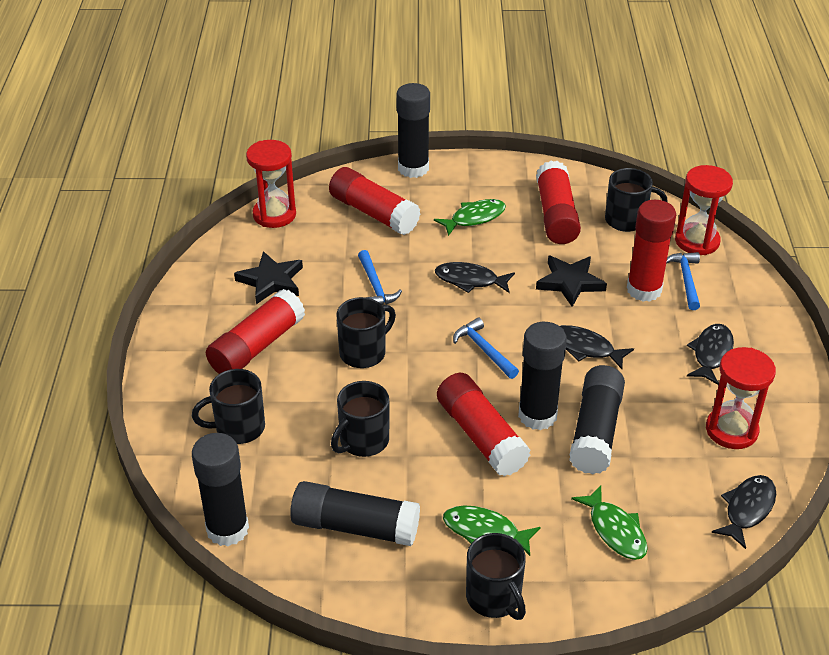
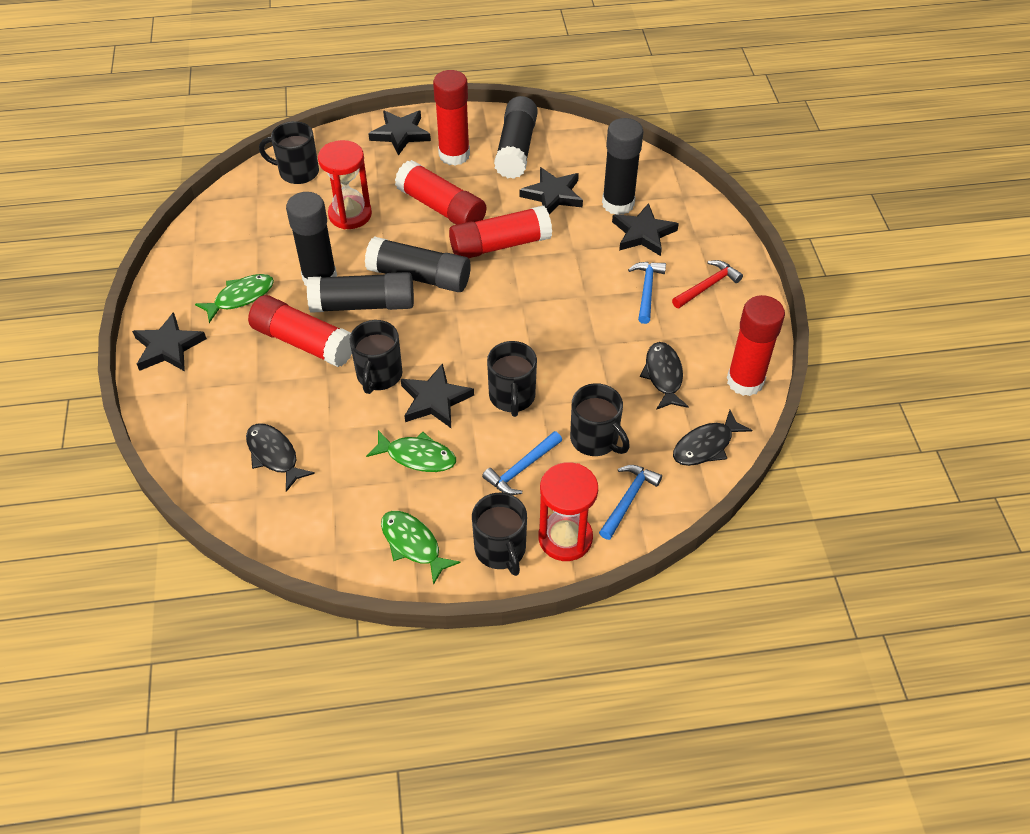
black fish: [435,262,515,293] [560,325,634,369] [687,324,734,385] [712,475,776,549] = 4 -> [246,423,315,492] [640,342,689,410] [673,410,752,466] = 3
black star: [234,251,303,304] [536,255,607,307] = 2 -> [132,312,207,371] [368,110,431,156] [400,363,474,428] [519,167,583,214] [612,203,679,256] = 5
red hammer: none = 0 -> [672,260,743,308] = 1
red hourglass: [246,140,296,228] [675,165,733,255] [706,347,776,449] = 3 -> [318,140,372,229] [538,462,598,561] = 2

